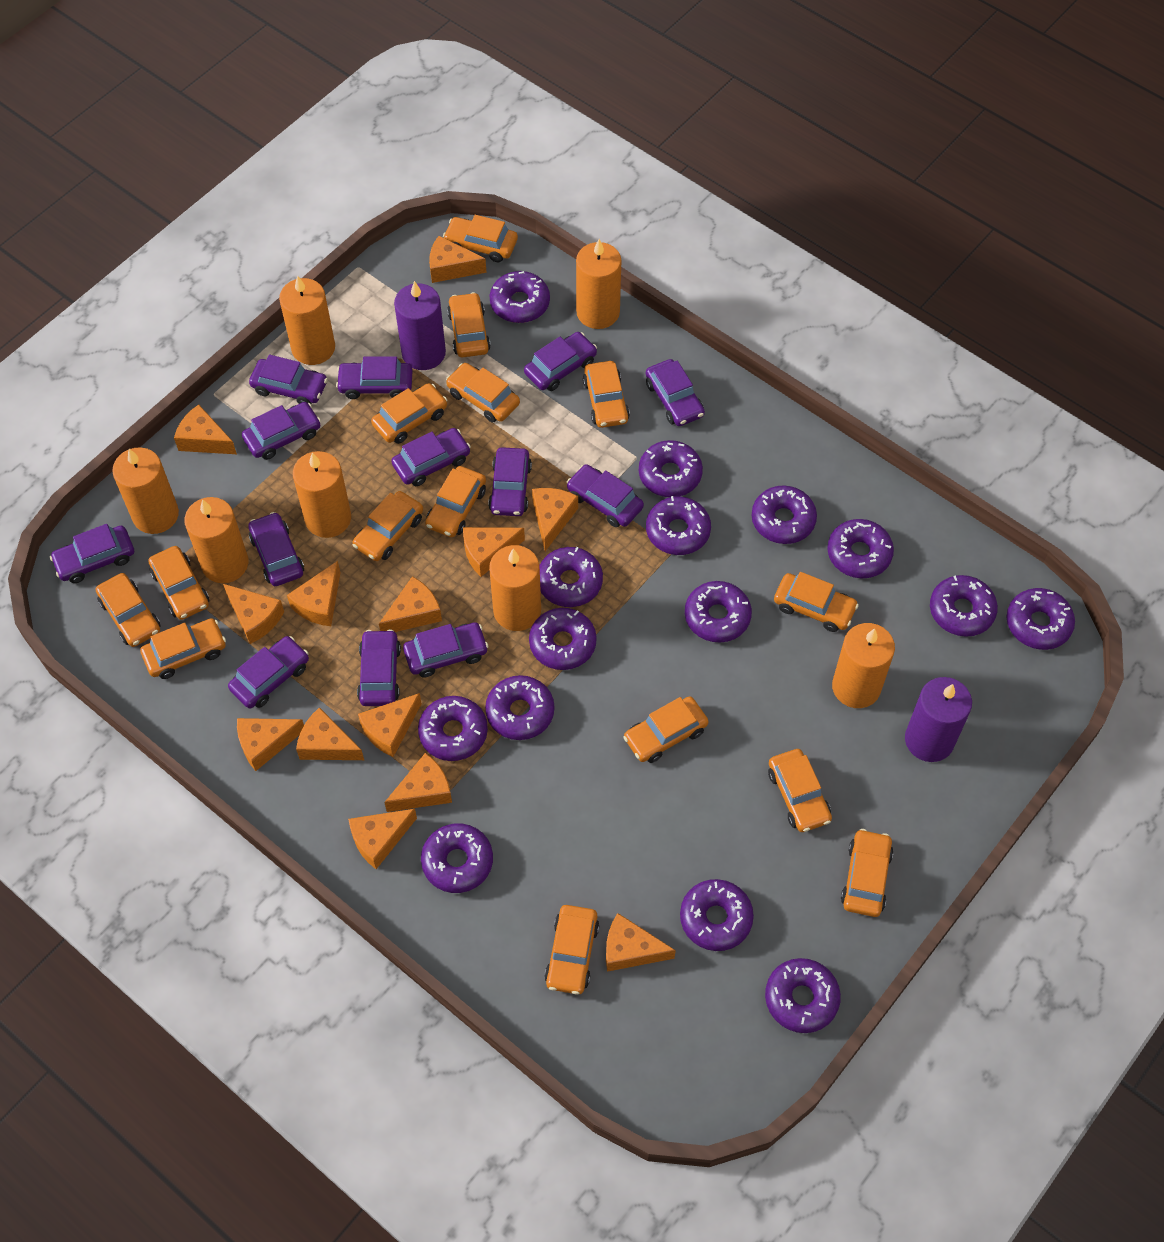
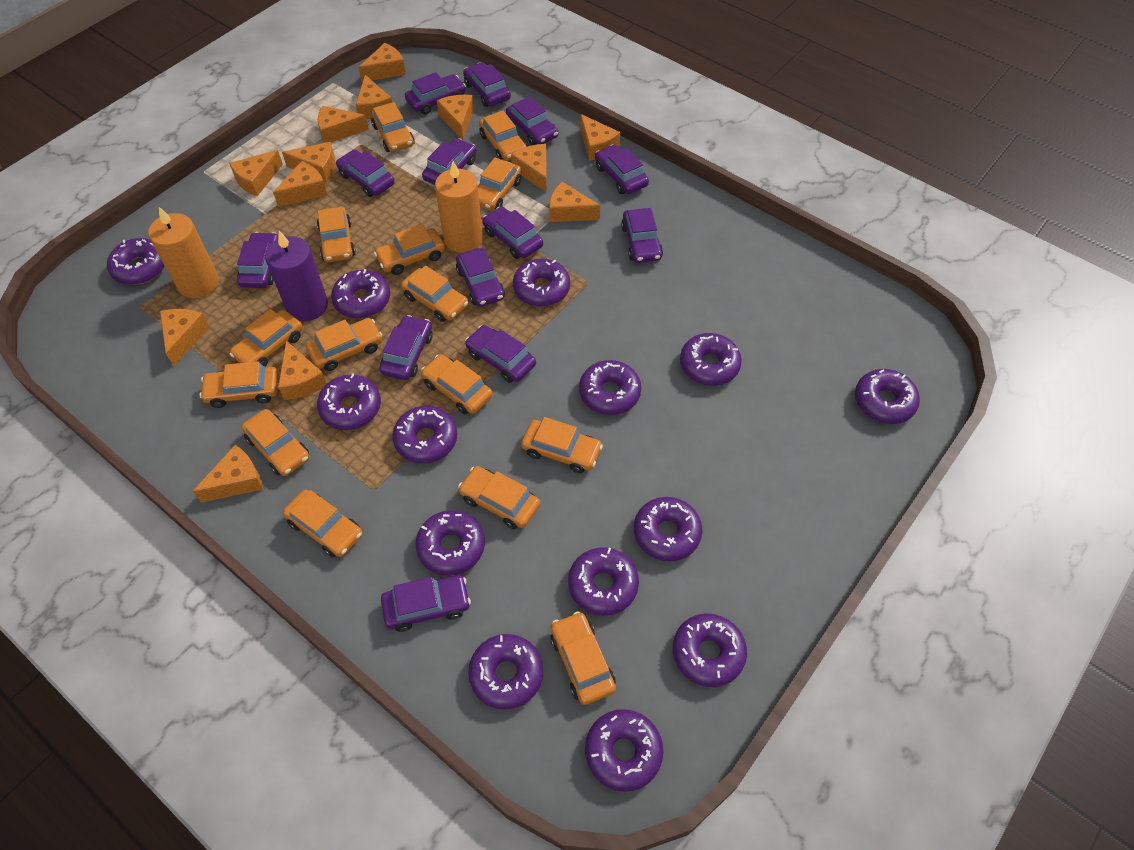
orange candle: [112,447,179,534] [184,497,248,583] [279,275,335,365] [293,451,351,538] [489,545,541,631] [576,239,621,329] [832,623,895,708] = 7 -> [148,207,219,298] [435,161,483,253] = 2
purple candle: [394,281,446,370] [905,677,972,762] = 2 -> [265,231,328,321] = 1
purple donut: [418,696,488,761] [421,824,493,893] [485,675,554,740] [489,271,550,323] [529,608,597,670] [539,547,603,607] [639,440,703,497] [646,496,711,555] [680,879,754,951] [685,581,752,643] [752,485,817,544] [765,958,841,1033] [827,519,894,578] [930,575,998,637] [1006,588,1075,650] = 15 -> [107,238,165,285] [317,373,381,430] [331,269,390,319] [392,406,457,463] [415,510,485,576] [468,634,543,710] [513,258,570,307] [568,547,639,616] [579,360,641,415] [585,709,663,792] [634,497,702,561] [673,613,747,687] [680,333,742,386] [855,369,920,424] = 14

